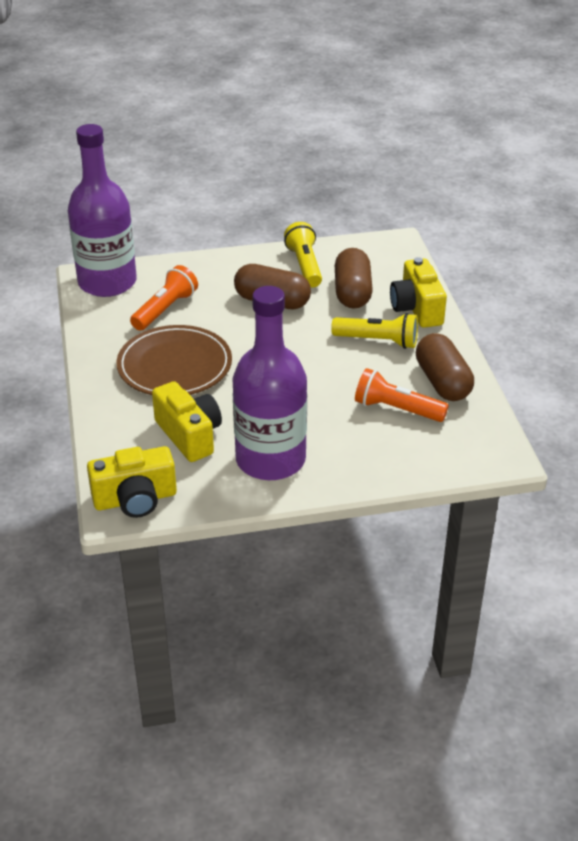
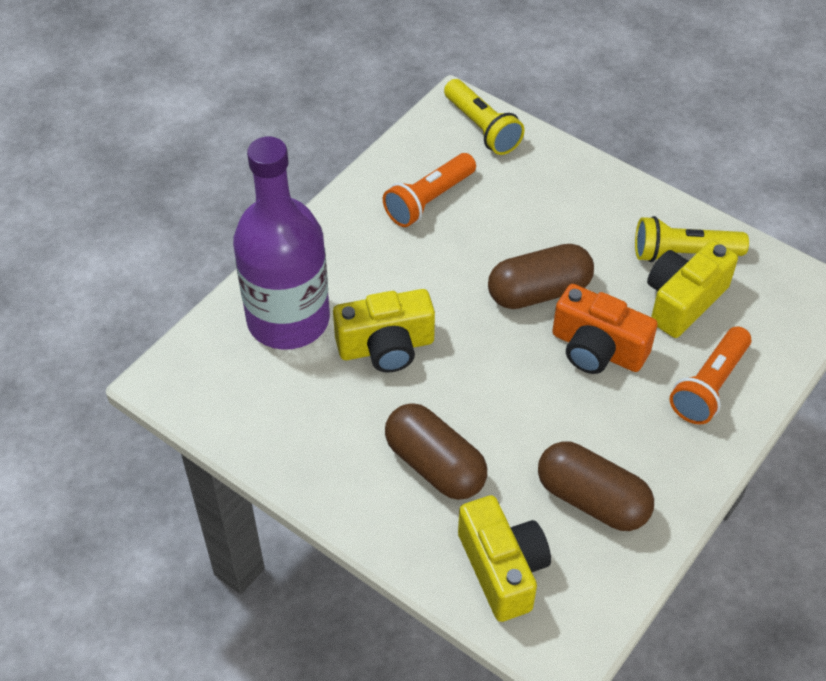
brown plate: [117,325,232,395] = 1 -> none = 0
orange camera: none = 0 -> [552,284,657,374] = 1
purple bottle: [68,124,137,297] [233,286,307,480] = 2 -> [233,136,330,350] = 1

